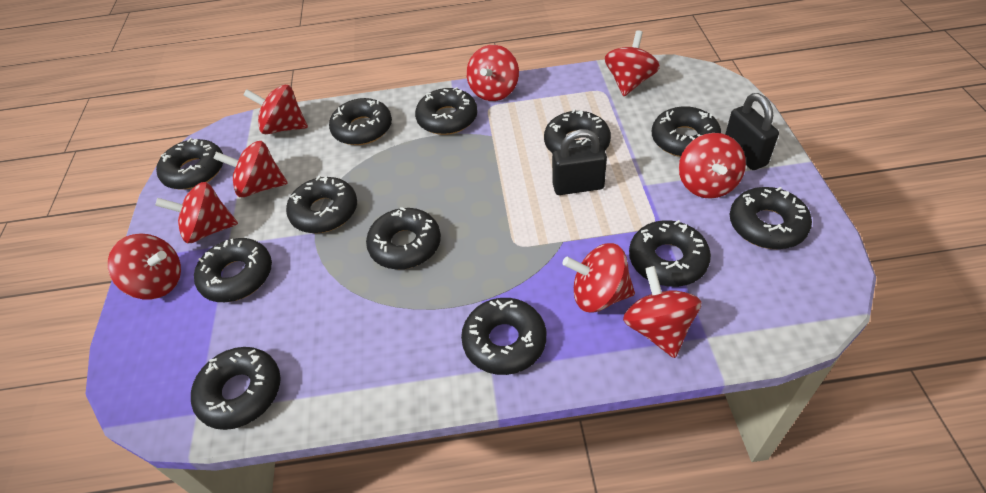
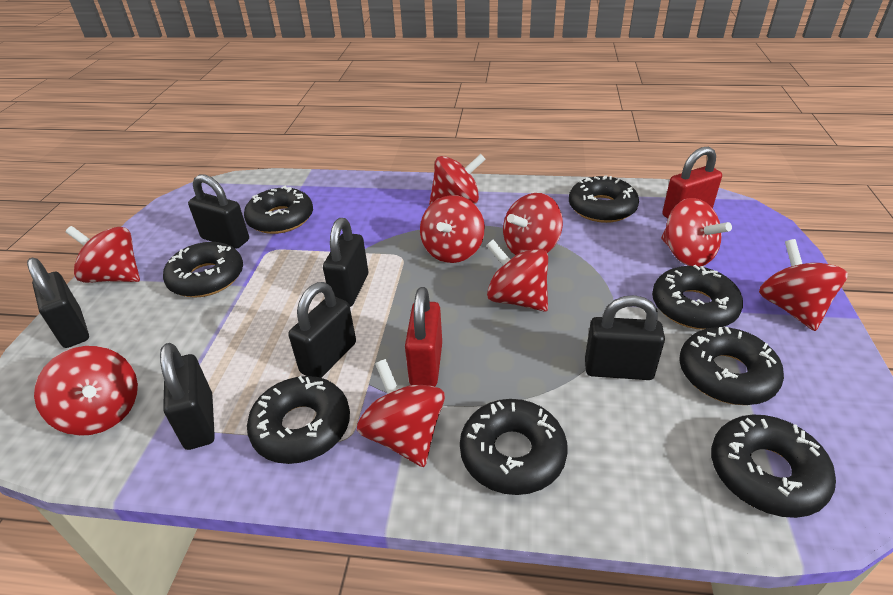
black donut: [156,138,223,190] [191,347,281,430] [194,238,272,302] [286,176,357,233] [329,98,392,145] [366,207,441,269] [415,87,478,135] [461,298,546,375] [544,109,611,153] [629,220,711,287] [652,106,721,157] [730,187,812,249] = 12 -> [163,242,243,297] [244,186,313,234] [247,376,350,464] [460,399,568,495] [569,175,639,223] [652,265,743,330] [679,327,784,405] [711,415,836,518] = 8
black padlock: [552,129,607,195] [725,93,779,170] = 2 -> [27,258,89,348] [160,343,215,450] [188,174,249,249] [288,282,356,378] [323,218,368,307] [585,295,665,380] = 6
red padlock: none = 0 -> [405,287,442,387] [662,147,722,219] = 2

